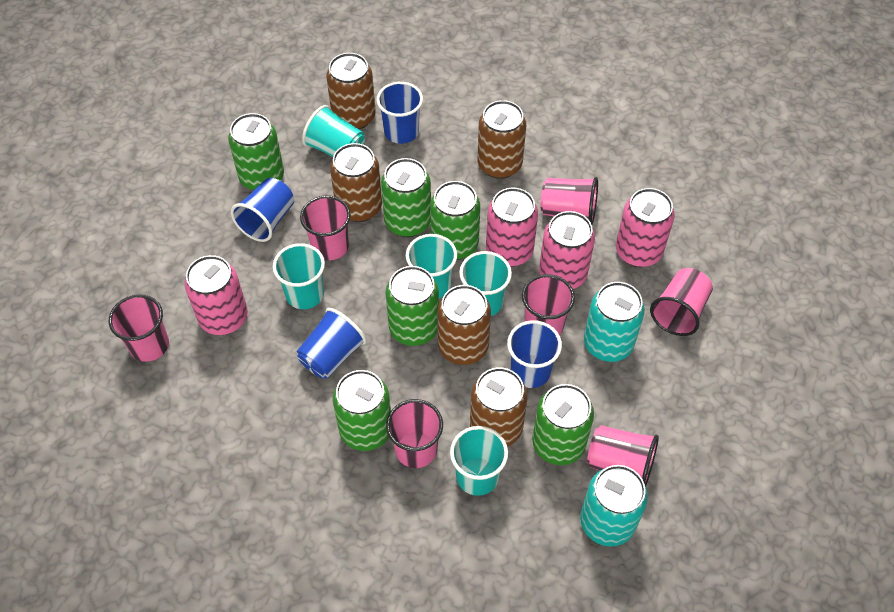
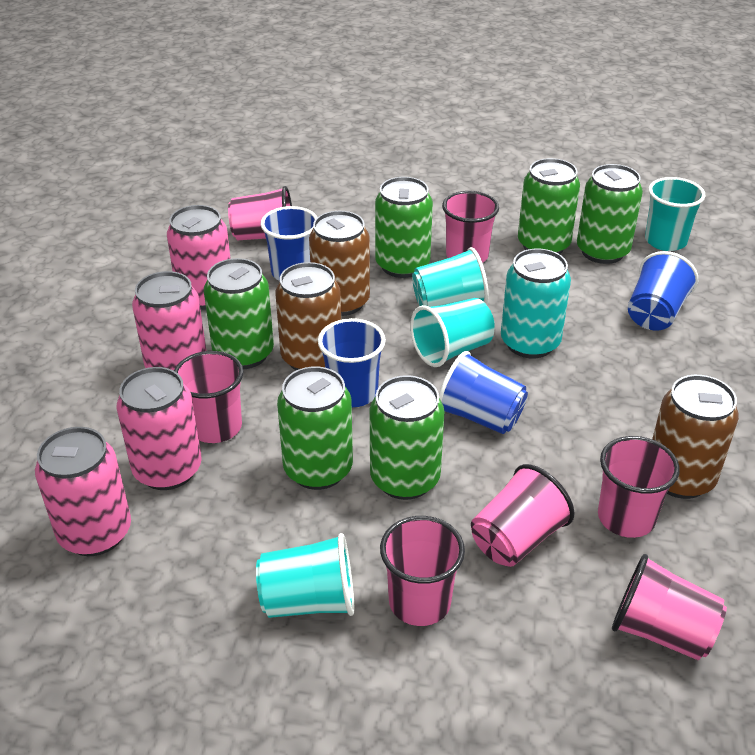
brown can: [326,53,376,130] [330,143,382,222] [437,285,491,365] [470,367,528,447] [477,100,526,179] = 5 -> [276,262,341,370] [309,211,370,316] [652,375,739,499] = 3
turquoise can: [580,465,648,547] [584,282,645,362] = 2 -> [501,249,571,358] = 1
turquoise cup: [273,243,325,309] [302,105,365,157] [406,234,457,298] [450,426,508,496] [459,251,512,316] = 5 -> [256,533,354,618] [410,298,495,367] [412,247,488,307] [645,177,706,251] = 4

